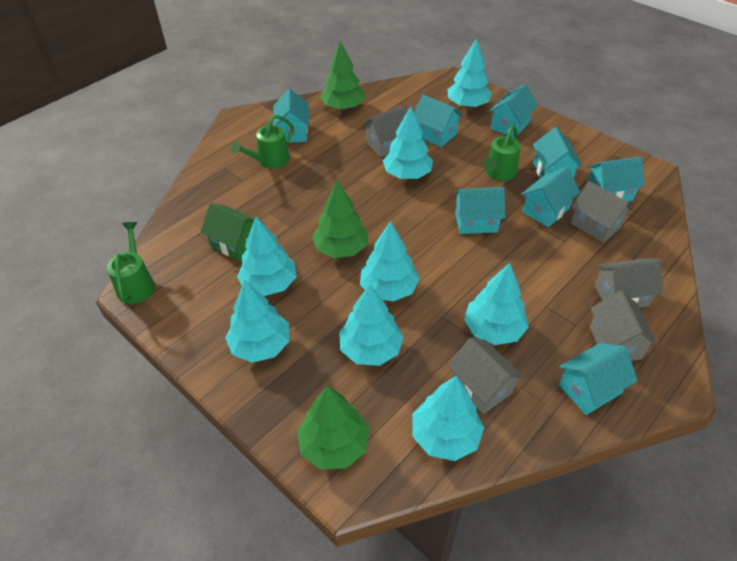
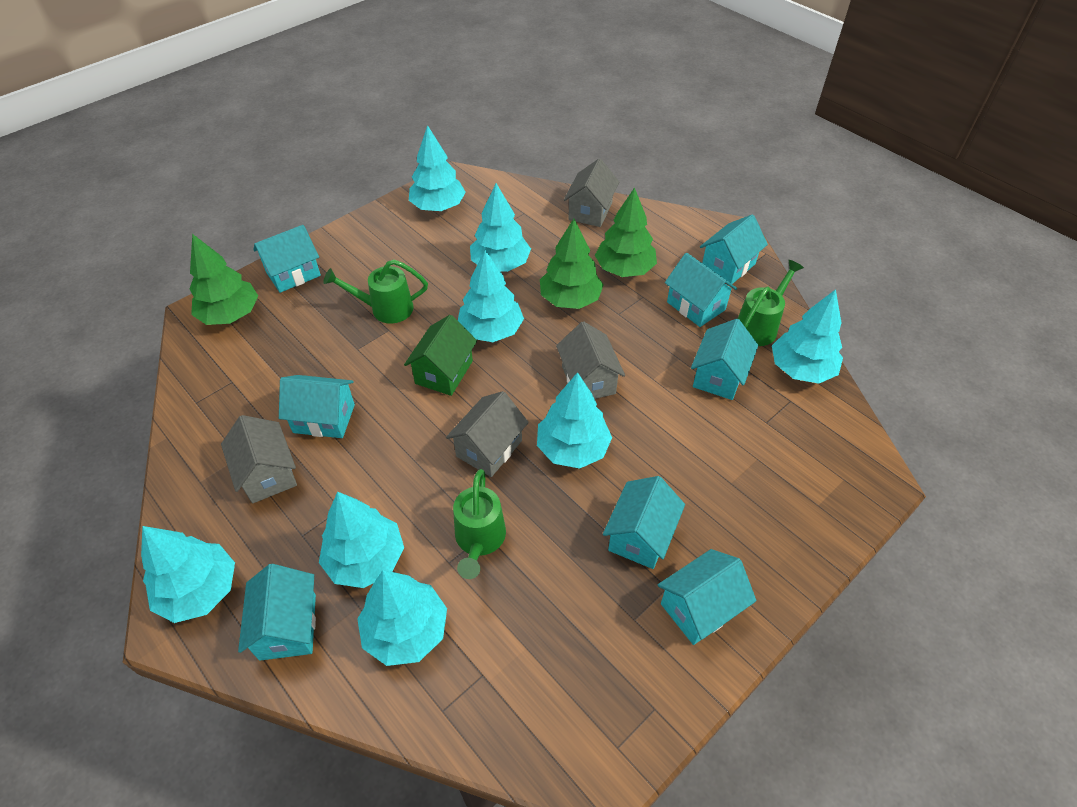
grey house: [362,105,407,157] [448,337,524,414] [571,181,633,243] [590,290,658,361] [594,258,664,308] = 5 -> [221,415,297,503] [446,391,529,477] [556,321,625,399] [564,159,619,227] = 4

